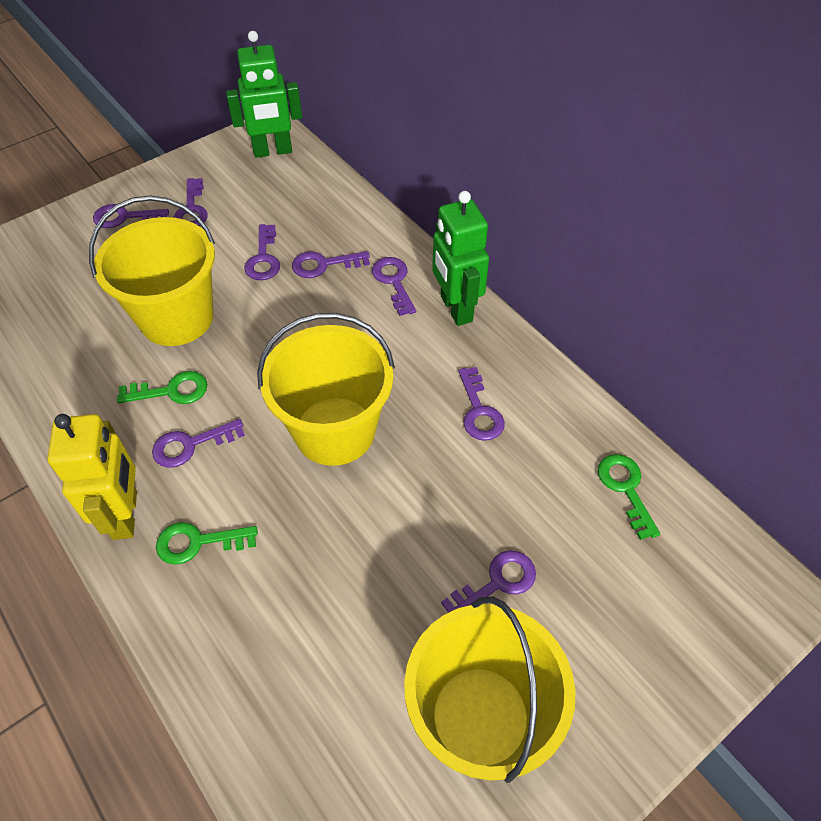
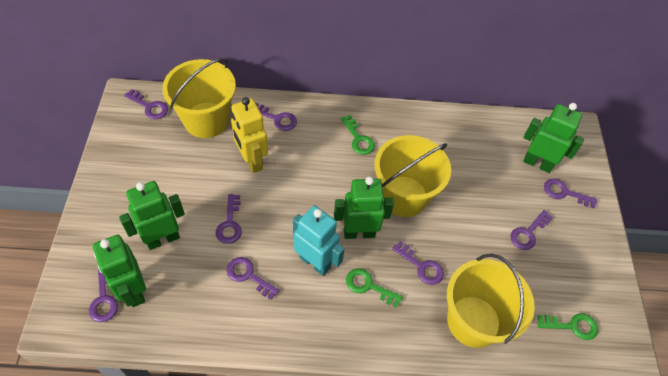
green robot: [226,31,302,158] [432,191,489,326] = 2 -> [93,235,146,307] [119,181,185,250] [334,177,394,239] [523,103,584,173] = 4
turquoise robot: none = 0 -> [293,206,345,276] = 1

